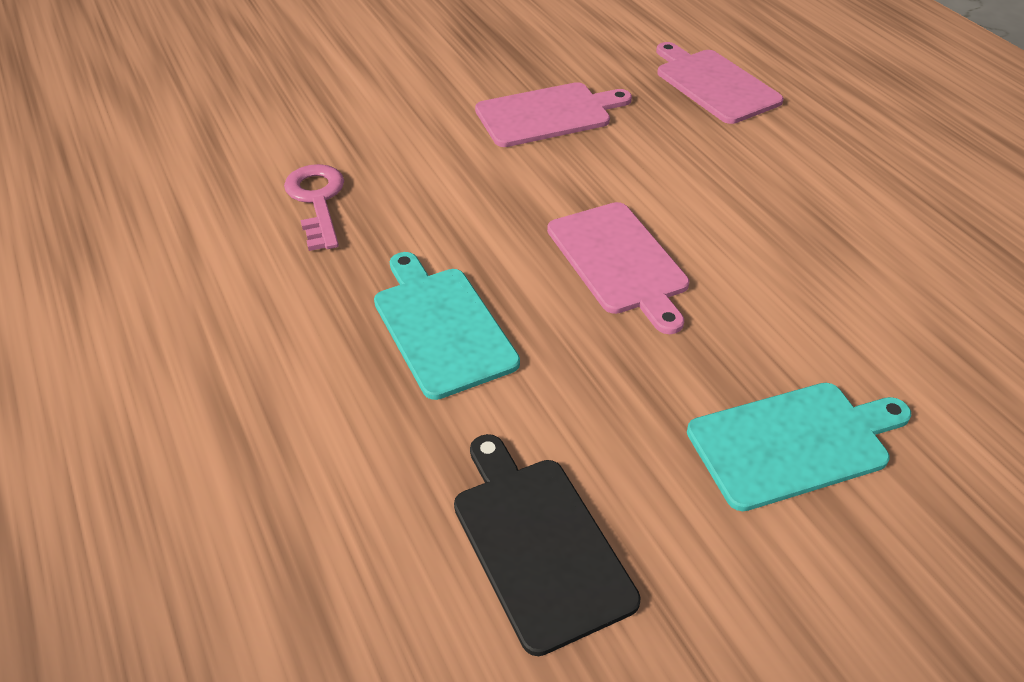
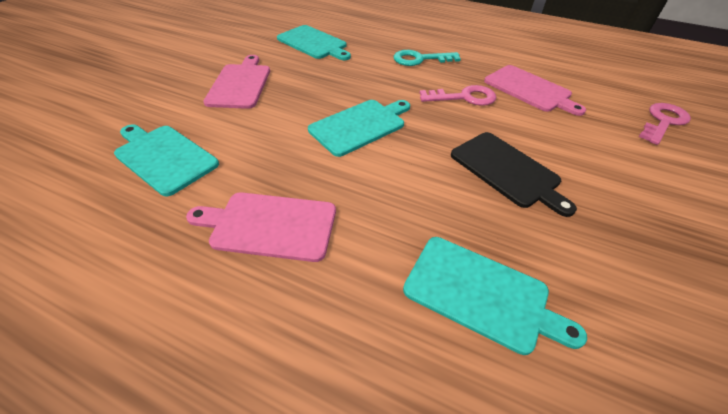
pink key: [284,164,344,251] = 1 -> [420,85,496,106] [639,103,691,145] = 2
turquoise cutting board: [374,252,520,400] [687,383,911,511] = 2 -> [114,124,219,196] [277,25,351,60] [308,100,410,157] [403,237,587,355] = 4
turquoise key: none = 0 -> [394,50,461,66] = 1

